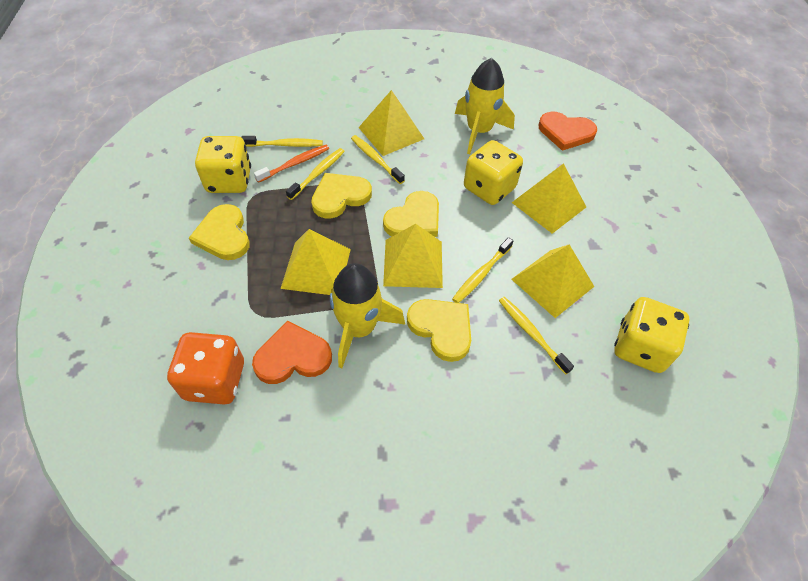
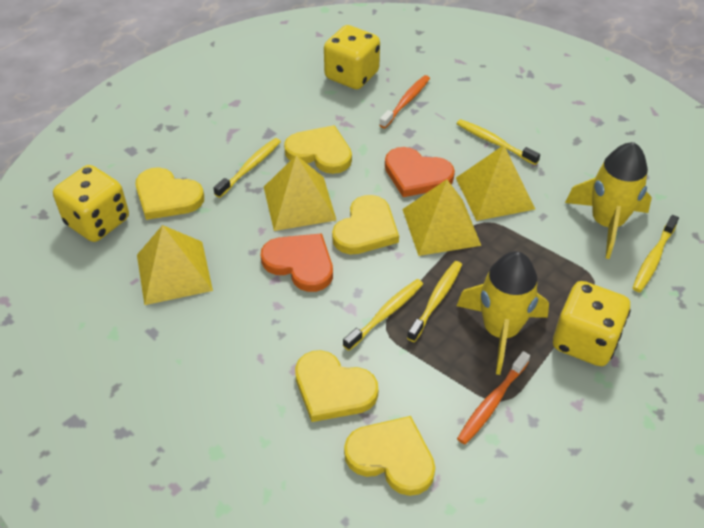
orange dice: [167,332,244,405] = 1 -> none = 0
orange toothbrush: [254,145,329,183] = 1 -> [380,75,430,128] [457,351,530,445] = 2
yellow heart: [189,204,250,260] [311,173,372,219] [383,191,439,237] [407,299,471,362] = 4 -> [135,167,204,220] [284,125,352,174] [295,350,378,422] [332,195,399,255] [344,416,435,496] = 5
yellow pyramid: [280,229,351,295] [358,90,424,156] [383,224,443,288] [511,245,595,318] [512,163,586,234] = 5 -> [137,225,213,305] [264,155,336,231] [402,179,481,256] [456,145,535,221] = 4

